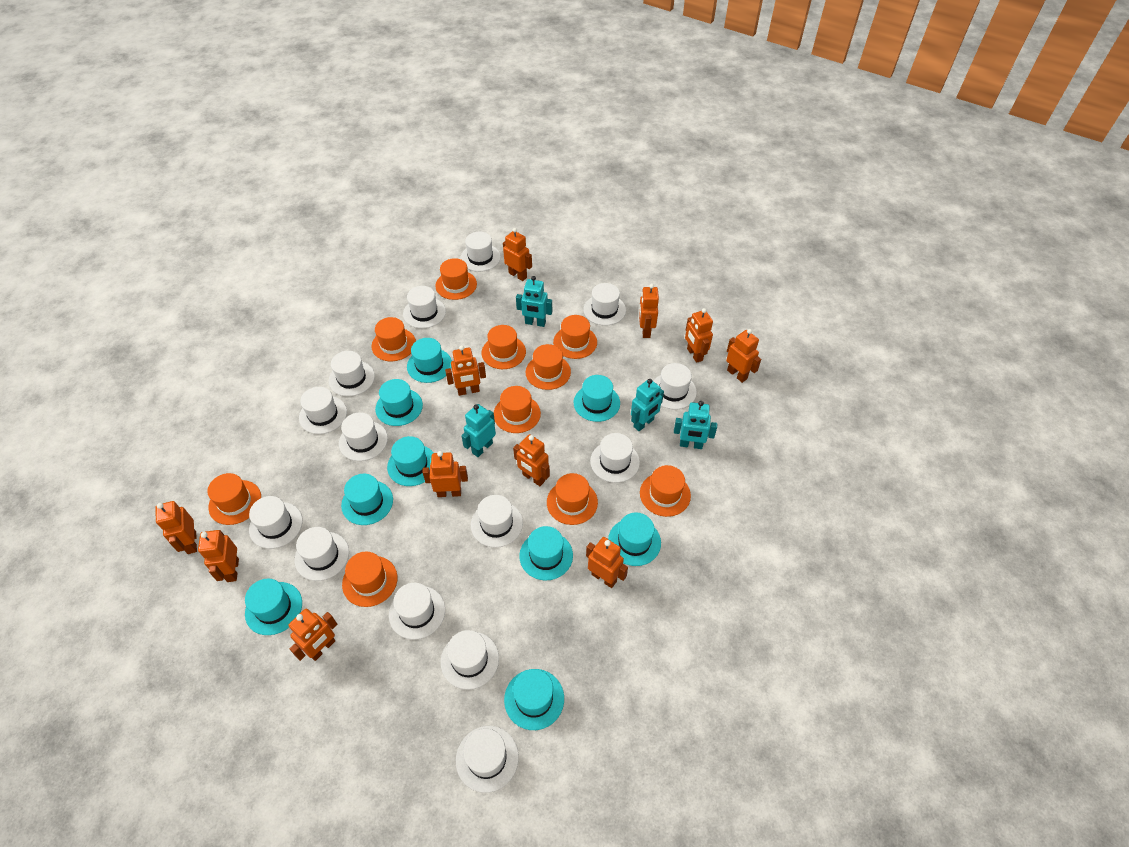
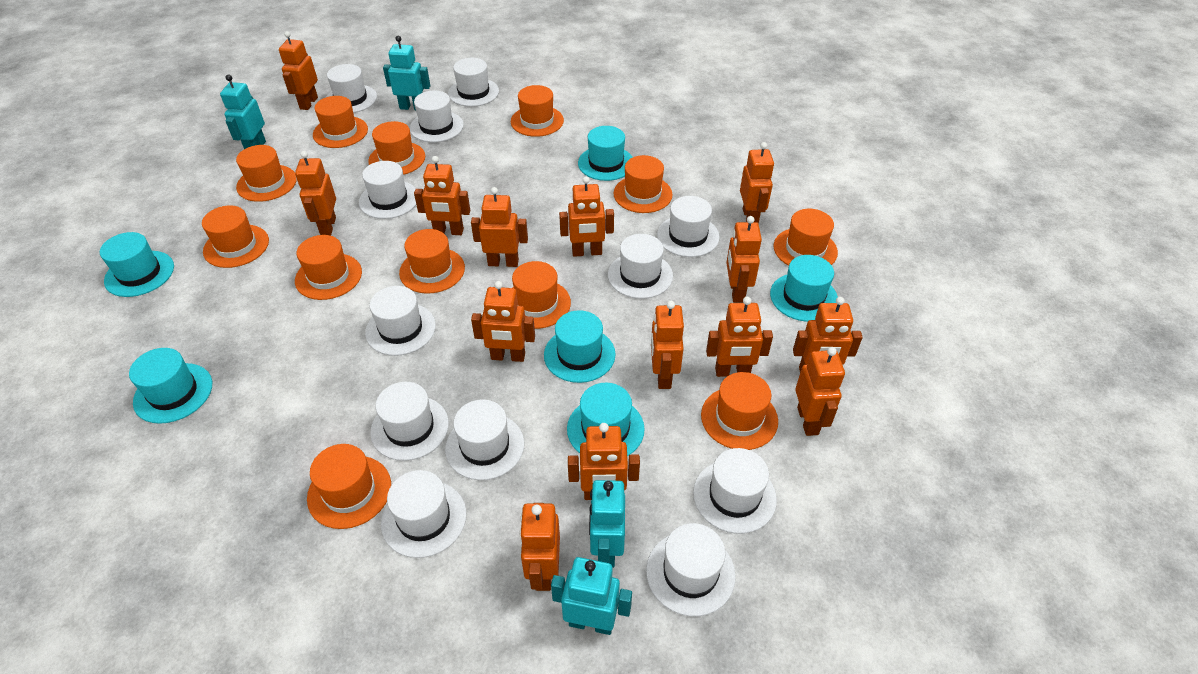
orange hat: [207,473,261,525] [342,552,397,607] [371,317,416,361] [435,258,477,300] [482,325,526,369] [494,386,541,433] [526,344,571,390] [547,473,598,525] [553,315,597,359] [640,465,691,517] = 10 -> [202,205,269,268] [236,145,297,202] [295,235,362,300] [307,444,391,529] [313,96,368,148] [368,121,425,175] [399,229,465,294] [511,85,564,137] [512,261,571,329] [613,155,673,213] [701,372,778,450] [774,209,838,266] = 12
orange robot: [156,501,197,554] [198,530,239,582] [289,609,337,661] [422,451,468,497] [445,345,486,396] [503,228,532,281] [513,434,550,486] [586,537,628,588] [639,284,659,338] [685,308,713,363] [726,329,761,383] = 11 -> [279,31,318,110] [295,151,336,236] [414,156,470,235] [471,187,528,267] [471,281,535,362] [519,503,560,591] [559,176,614,257] [568,423,640,500] [651,301,684,389] [706,297,773,377] [726,216,762,303] [740,142,774,224] [793,297,863,372] [795,347,845,436] = 14
turquoise hat: [245,579,302,635] [341,474,393,525] [375,379,423,426] [387,436,434,486] [407,338,452,383] [504,669,564,730] [519,526,573,581] [574,375,620,422] [608,513,661,566] = 9 -> [100,232,174,297] [129,348,212,424] [544,310,616,383] [567,383,645,456] [578,126,633,181] [770,255,838,322] = 6
white hat: [249,496,303,549] [295,527,349,581] [299,387,347,434] [329,351,375,396] [339,412,388,461] [389,583,445,640] [403,286,446,328] [441,630,499,690] [456,726,519,793] [460,232,501,272] [471,495,523,548] [584,283,626,326] [590,433,640,483] [654,363,697,410] = 14 -> [326,64,377,113] [359,161,416,219] [365,286,436,356] [370,382,449,461] [381,470,467,558] [410,91,464,142] [445,399,525,480] [448,58,499,107] [608,234,673,299] [646,523,736,616] [657,196,720,257] [693,448,777,534] = 12

